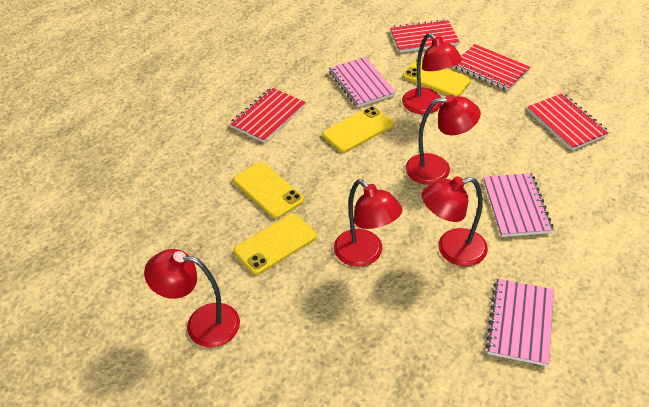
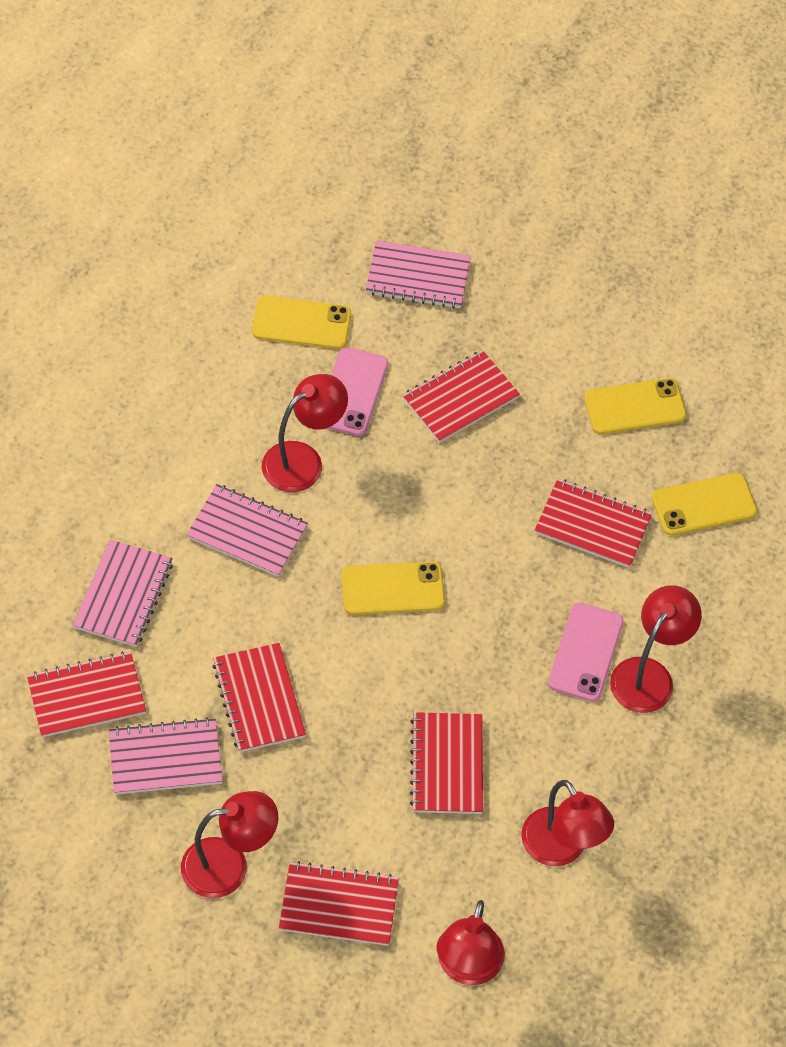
pink notebook: [329,57,396,108] [483,173,554,237] [485,279,554,366] = 3 -> [73,539,173,647] [108,717,223,795] [186,484,308,577] [366,240,471,309] = 4
pink phone: none = 0 -> [328,347,388,436] [548,603,624,702] = 2
red notebook: [229,88,306,143] [390,19,460,53] [453,44,530,91] [527,93,610,151] = 4 -> [27,651,146,737] [212,643,306,752] [279,861,399,946] [402,350,520,443] [410,712,483,814] [535,479,652,568] = 6

